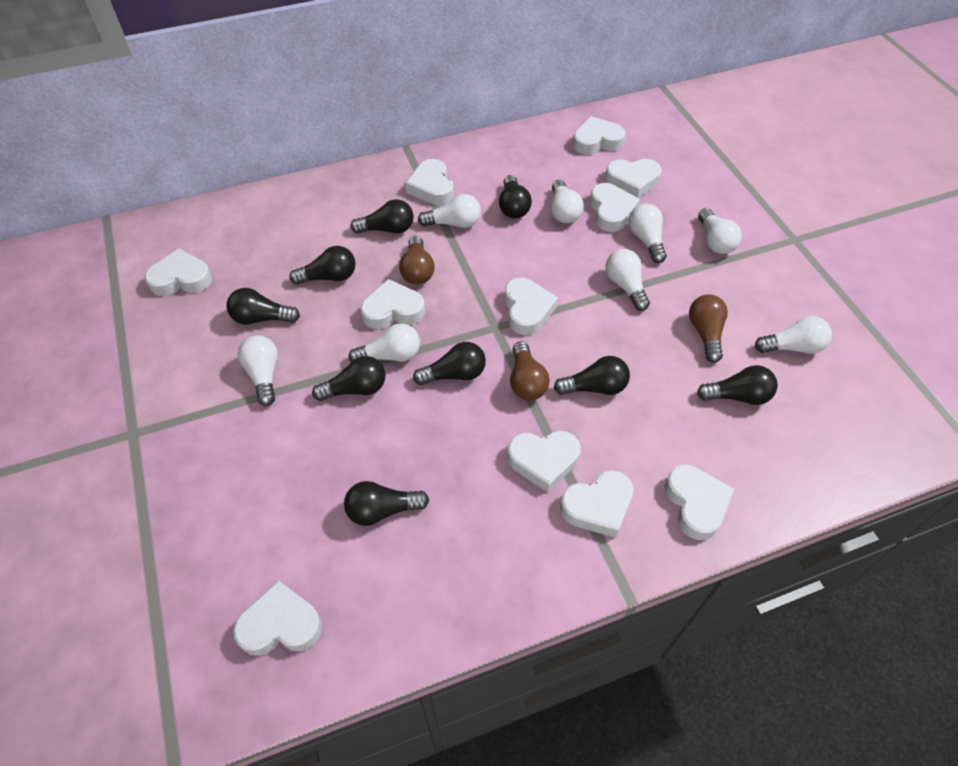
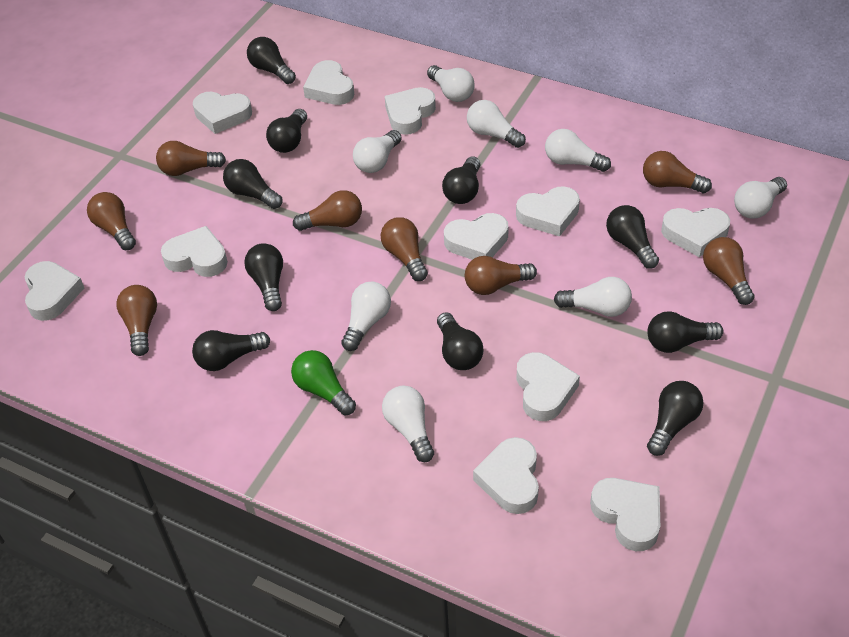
black light bulb: [227,288,300,325] [289,246,355,285] [312,356,385,401] [344,481,429,526] [350,199,414,233] [413,342,486,385] [499,175,532,219] [554,356,630,395] [697,365,778,405] = 9 -> [192,330,270,371] [223,159,282,209] [244,243,283,311] [247,37,296,84] [266,109,307,153] [437,312,483,370] [442,156,480,204] [606,205,659,269] [647,311,724,353] [647,381,703,456] = 10
brown light bulb: [399,236,434,284] [510,341,550,400] [689,294,728,363] = 3 -> [87,192,136,250] [116,285,157,356] [156,141,226,176] [293,190,362,231] [380,217,428,281] [465,256,537,295] [643,151,712,193] [703,237,755,305] = 8
green light bulb: none = 0 -> [291,350,356,415] = 1

